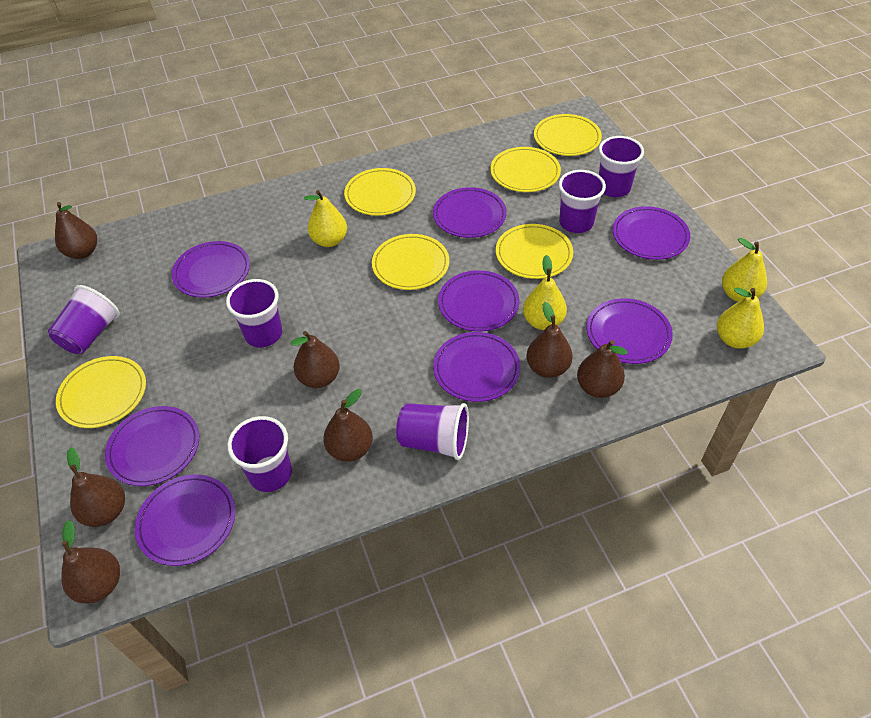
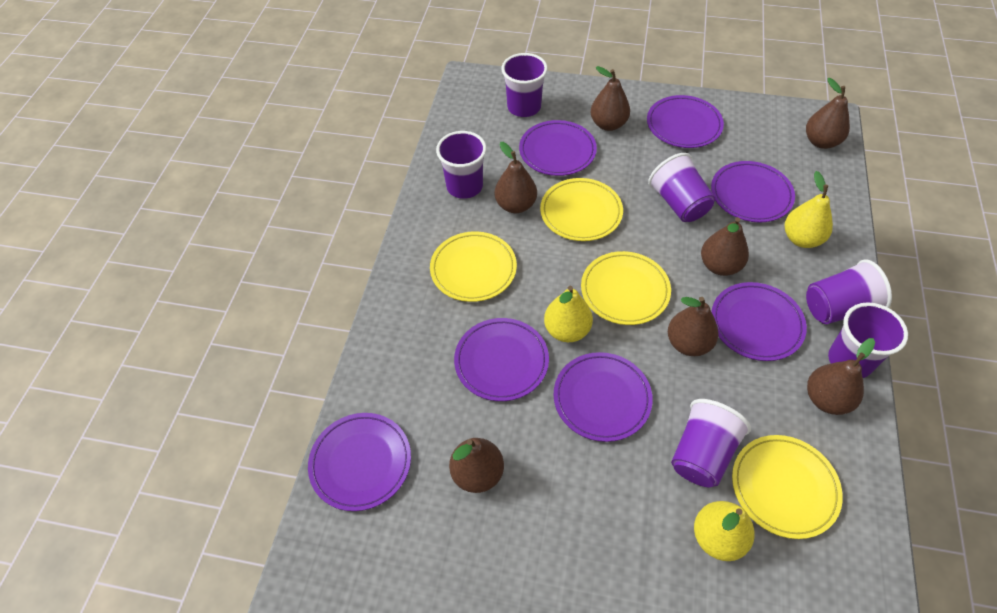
purple plate: [105,406,199,486] [135,474,235,566] [172,241,250,298] [433,187,507,238] [433,332,520,402] [438,270,519,332] [587,298,673,364] [613,206,690,260] = 8 -> [308,413,411,511] [454,318,549,401] [519,120,597,176] [554,352,653,442] [647,95,724,148] [711,161,795,222] [712,282,807,361] = 7
yellow pear: [304,190,347,247] [523,255,567,330] [717,288,764,348] [722,238,767,302] = 4 -> [544,286,593,342] [694,501,755,561] [785,171,833,248] = 3
yellow plate: [56,356,146,428] [344,168,416,216] [372,234,449,290] [490,147,561,192] [496,224,573,279] [534,114,602,156] = 6 -> [430,231,517,302] [540,178,623,241] [581,251,671,325] [732,435,843,539] = 4

